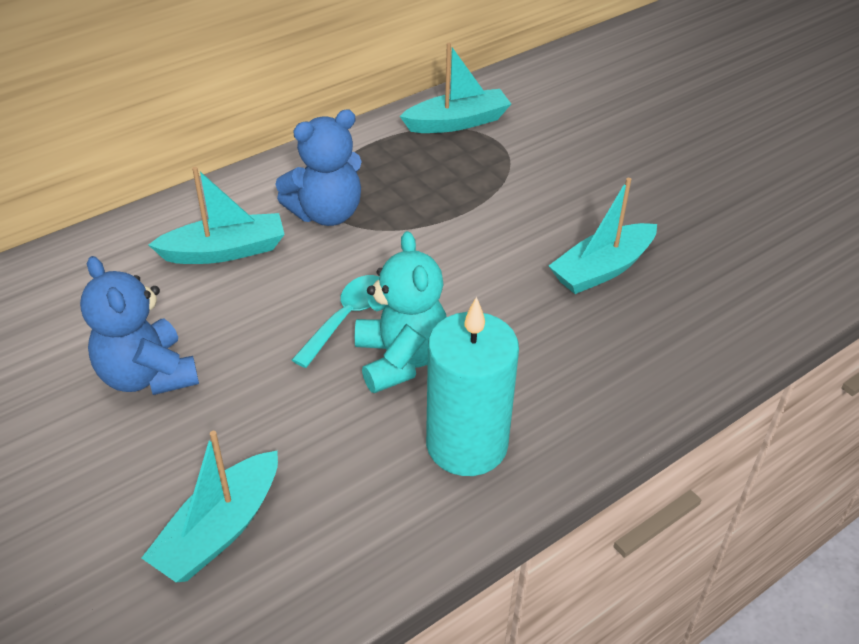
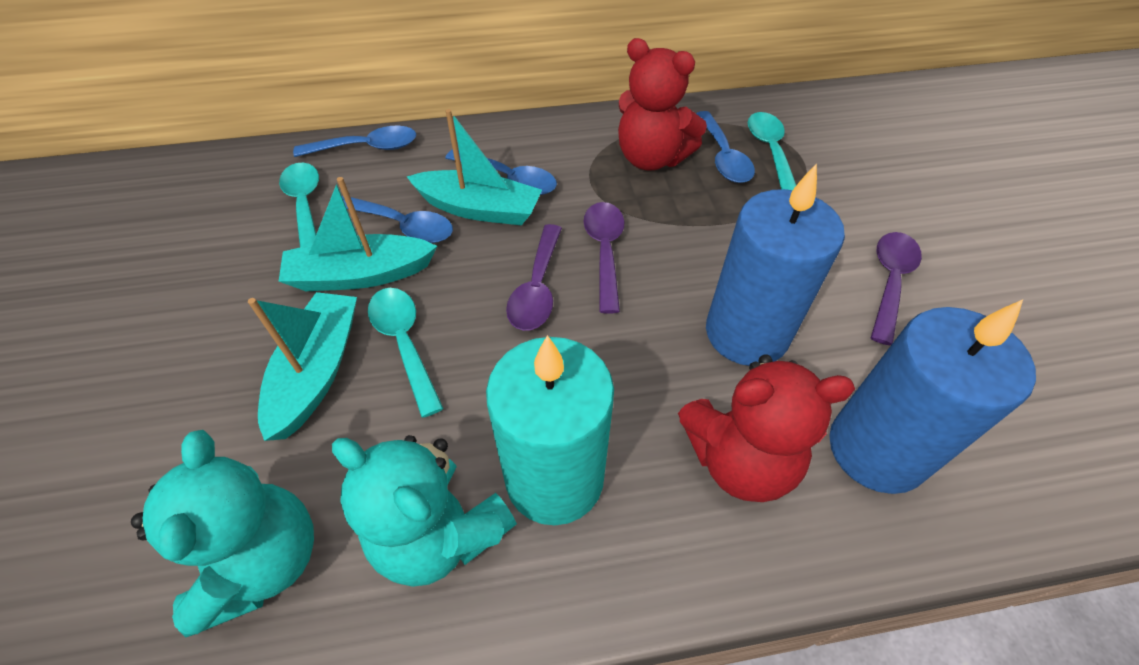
blue candle: none = 0 -> [706,163,845,366] [829,300,1036,494] = 2
blue spoon: none = 0 -> [293,126,416,157] [342,196,453,243] [445,149,557,195] [696,111,755,183] = 4
blue teddy bear: [80,256,199,395] [275,109,362,226] = 2 -> none = 0
purple spoon: none = 0 -> [506,224,562,331] [584,202,625,314] [871,232,922,345] = 3
red teddy bear: none = 0 -> [618,38,707,171] [678,354,855,502] = 2
turquoise boat: [142,431,278,582] [148,167,285,264] [400,43,511,133] [549,178,657,294] = 4 -> [248,292,357,441] [279,177,437,291] [407,109,542,225] = 3
turquoise spoon: [292,275,379,368] = 1 -> [279,163,319,247] [368,288,444,418] [748,112,796,190] = 3
turquoise teddy bear: [355,231,446,393] = 1 -> [131,430,314,637] [332,435,517,587] = 2

